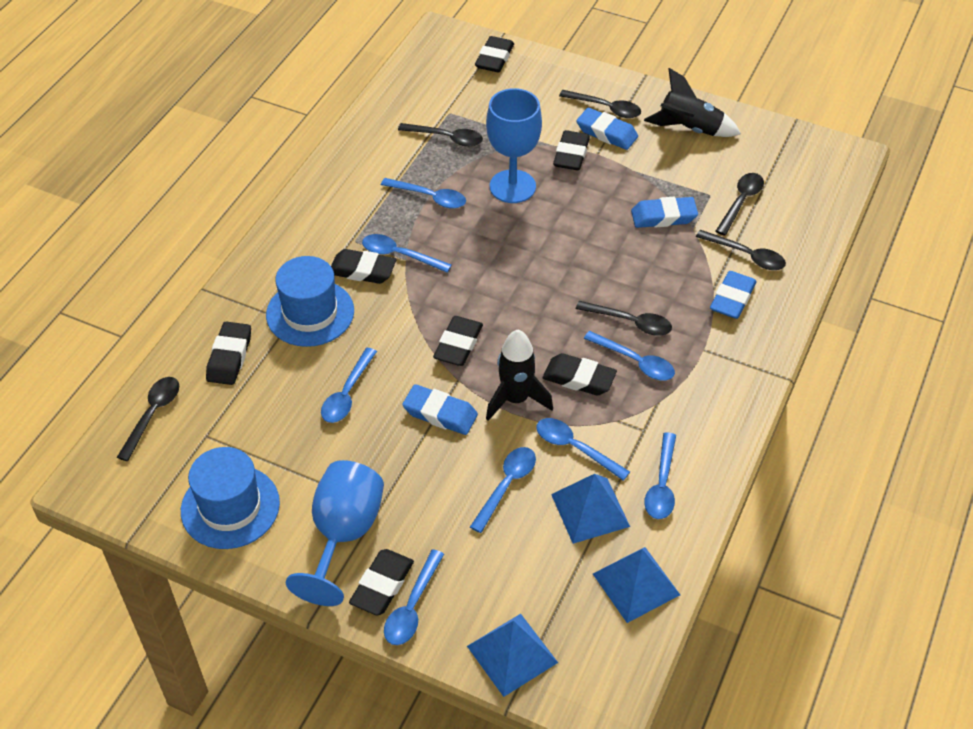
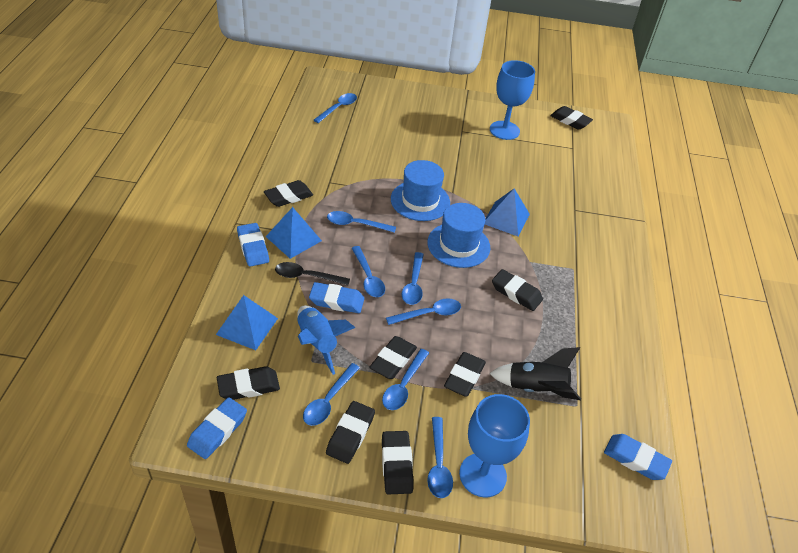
black eraser: [206,322,251,385] [331,249,396,284] [349,549,414,616] [433,316,483,366] [475,36,514,72] [543,353,617,395] [553,130,590,170] = 7 -> [217,366,280,400] [264,180,313,207] [326,401,375,464] [369,336,417,379] [382,431,413,494] [444,352,486,397] [492,269,543,311] [550,106,593,130] = 8
black rocket: [486,330,553,421] [644,68,741,137] = 2 -> [489,347,581,400] = 1
black spoon: [117,377,179,461] [398,123,483,147] [559,90,641,118] [576,301,672,336] [696,230,786,270] [716,173,764,236] = 6 -> [275,262,350,285] = 1
blue rocket: none = 0 -> [297,305,355,375] = 1

